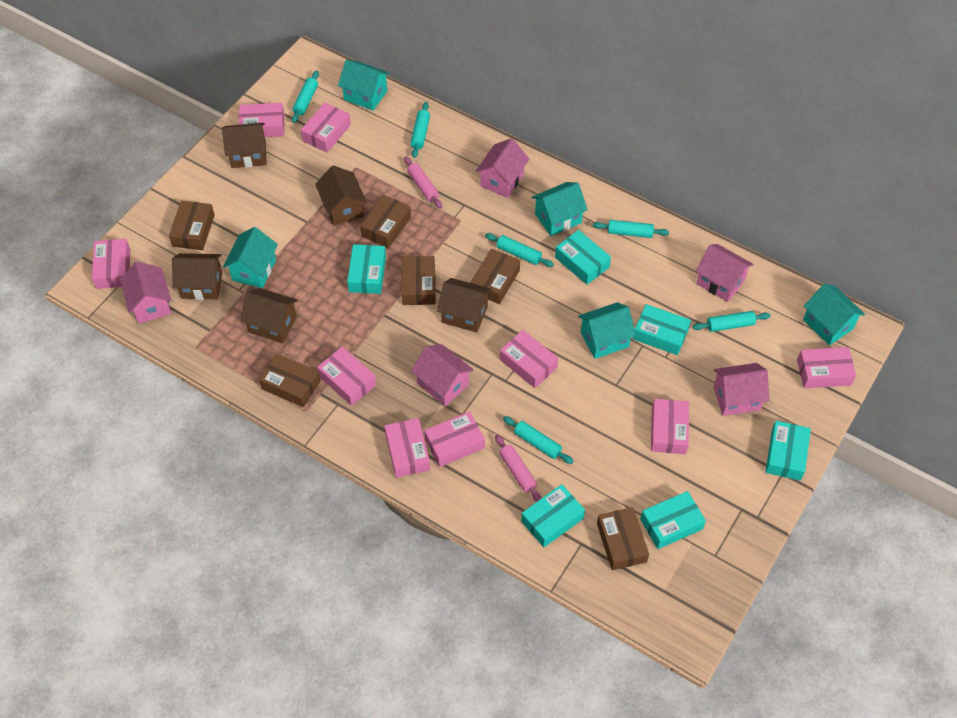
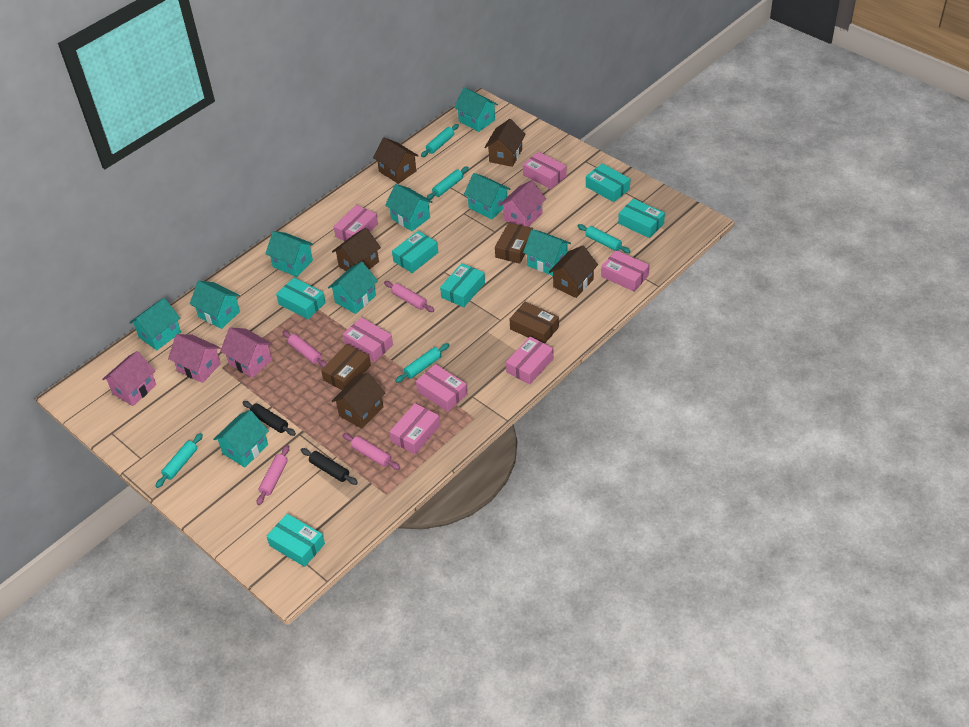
black rolling pin: none = 0 -> [242,401,296,436] [301,448,358,485] = 2
brown box: [169,201,215,250] [259,354,320,407] [360,195,411,248] [402,256,436,305] [471,249,520,304] [597,507,649,570] = 6 -> [321,344,371,390] [495,222,533,264] [510,302,559,344] = 3
pink box: [92,238,130,289] [239,103,284,137] [301,103,351,153] [317,347,376,406] [384,418,430,478] [424,411,485,467] [500,330,558,388] [651,399,689,454] [797,347,856,388] = 9 -> [334,205,378,241] [343,317,393,362] [389,403,440,454] [416,364,467,412] [506,337,554,385] [523,151,567,189] [601,250,649,292] = 7
pink house: [120,261,171,323] [411,344,474,406] [476,138,529,198] [696,244,754,302] [713,363,770,416] = 5 -> [102,351,156,406] [168,334,221,383] [220,327,272,378] [499,180,546,227] = 4
pink rolling pin: [404,156,442,209] [495,435,542,502] = 2 -> [257,445,289,505] [282,331,327,367] [342,433,400,470] [384,281,435,312] = 4
turquoise house: [223,227,278,288] [338,60,390,111] [532,182,588,236] [578,302,636,359] [803,284,865,345] = 5 -> [129,298,181,350] [190,281,240,329] [213,410,269,467] [265,231,314,277] [328,262,378,314] [385,184,432,231] [454,87,498,132] [464,173,511,219] [523,229,571,276] = 9
turquoise rolling pin: [292,71,319,123] [410,102,430,158] [485,233,554,267] [503,416,574,464] [593,220,669,238] [693,311,770,332] = 6 -> [156,433,203,488] [395,343,449,383] [421,124,459,157] [427,166,469,200] [577,224,631,253] = 5

